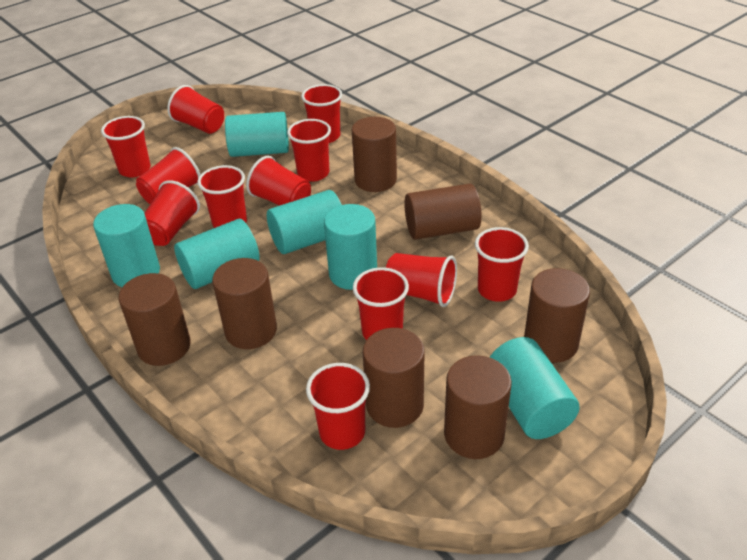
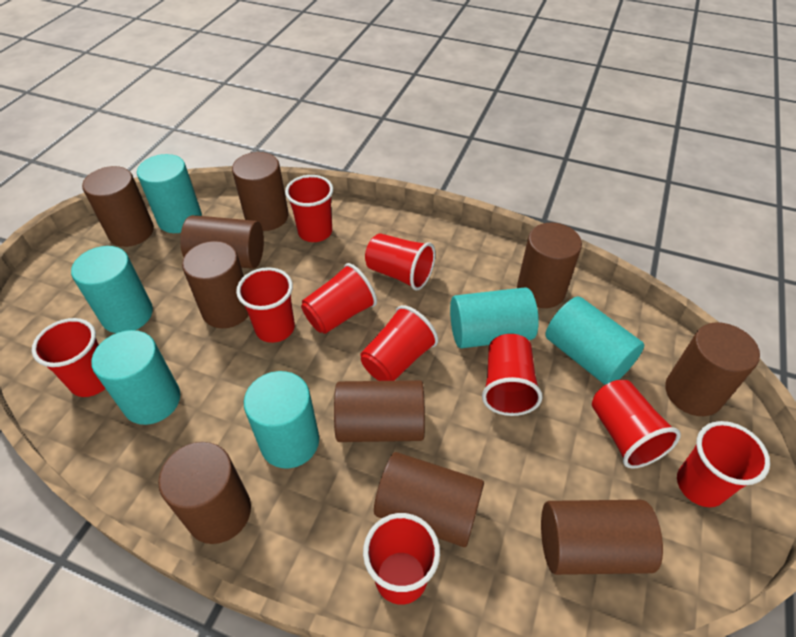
brown cylinder: [119,273,191,366] [212,258,277,349] [352,117,397,192] [363,328,425,428] [404,184,482,240] [444,355,512,459] [524,268,590,363] = 7 -> [82,166,154,247] [158,442,251,544] [180,215,264,269] [182,241,249,328] [232,152,289,231] [334,380,425,442] [374,452,484,547] [517,223,582,308] [541,500,663,575] [665,322,760,416] = 10
red cup: [101,116,151,178] [136,147,200,204] [144,180,200,246] [167,85,224,134] [197,165,247,228] [246,156,311,206] [287,119,331,182] [301,84,342,143] [306,363,370,450] [353,267,409,340] [386,253,457,307] [475,227,529,302] = 12 -> [32,318,105,397] [236,267,295,343] [285,175,333,242] [301,263,377,334] [360,305,438,381] [363,513,440,605] [365,233,436,290] [482,334,543,416] [592,380,681,469] [677,421,770,507] = 10

